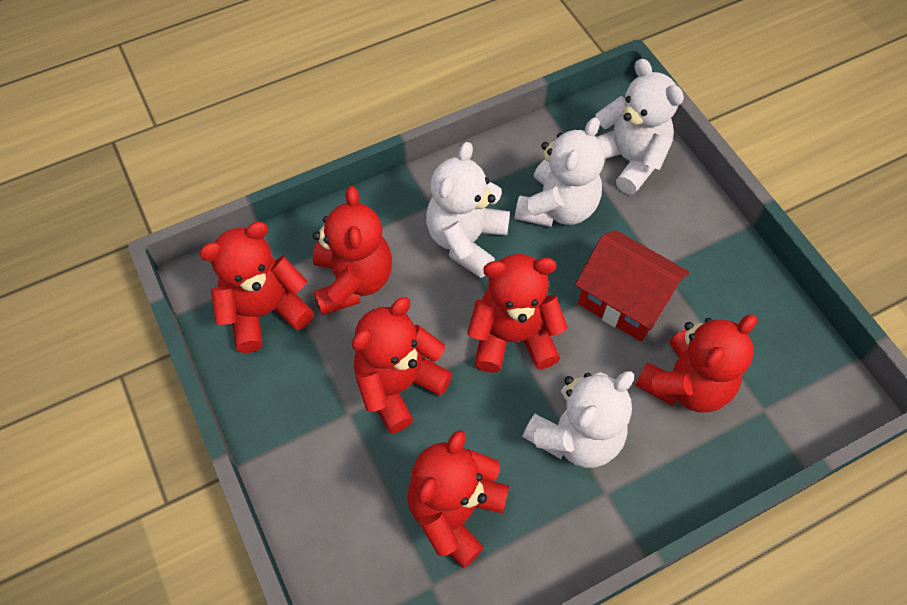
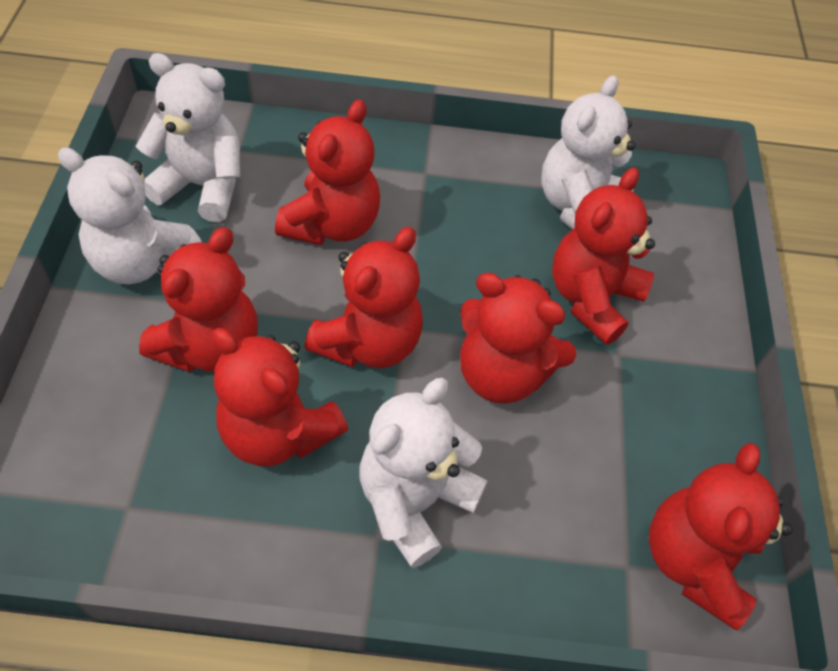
red house: [575,230,690,341] = 1 -> none = 0
red teddy bear: [199,222,314,353] [313,186,392,315] [352,297,453,433] [407,430,509,568] [467,254,568,373] [635,314,757,412] = 6 -> [139,227,258,372] [212,328,348,466] [275,99,380,245] [304,227,423,368] [460,273,576,404] [552,167,655,345] [649,443,793,630] = 7

